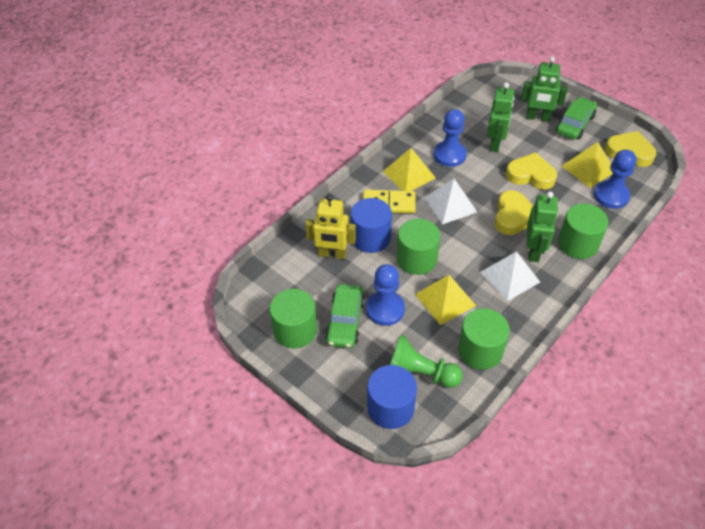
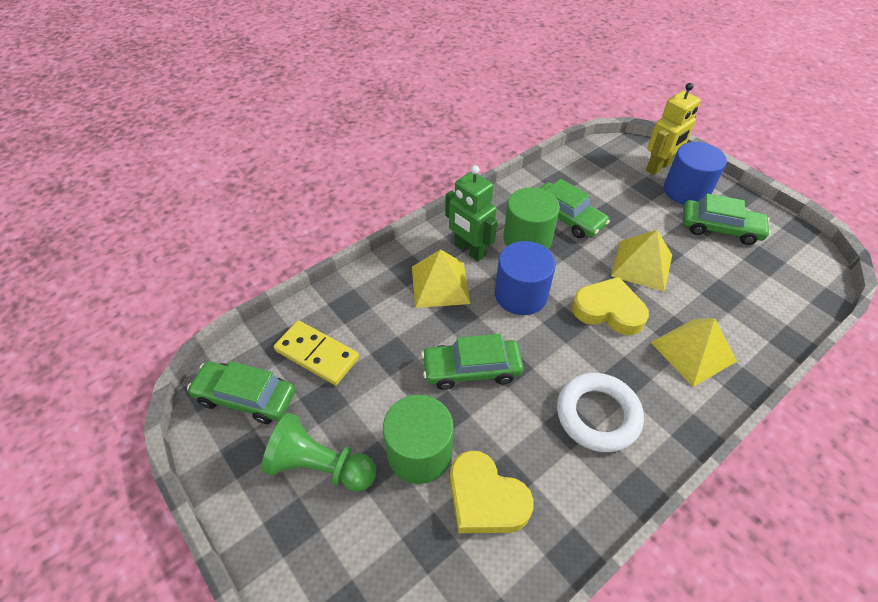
blue pawn: [366,264,405,326] [434,109,467,167] [594,150,636,209] = 3 -> none = 0
green car: [325,284,365,348] [556,97,597,140] = 2 -> [187,361,295,424] [421,334,524,390] [540,179,610,238] [683,194,771,245] = 4
green cylinder: [269,289,317,349] [397,219,440,275] [458,308,510,370] [558,204,608,259] = 4 -> [383,395,454,484] [503,187,560,249] = 2
green robot: [487,82,515,152] [521,56,568,122] [527,192,558,262] = 3 -> [445,165,497,261] = 1
white pyramid: [424,179,477,225] [479,251,540,301] = 2 -> none = 0
white ring: none = 0 -> [557,373,644,452] = 1
yellow heart: [495,190,533,235] [506,152,557,189] [605,131,656,167] = 3 -> [450,451,534,533] [572,277,649,335] = 2

